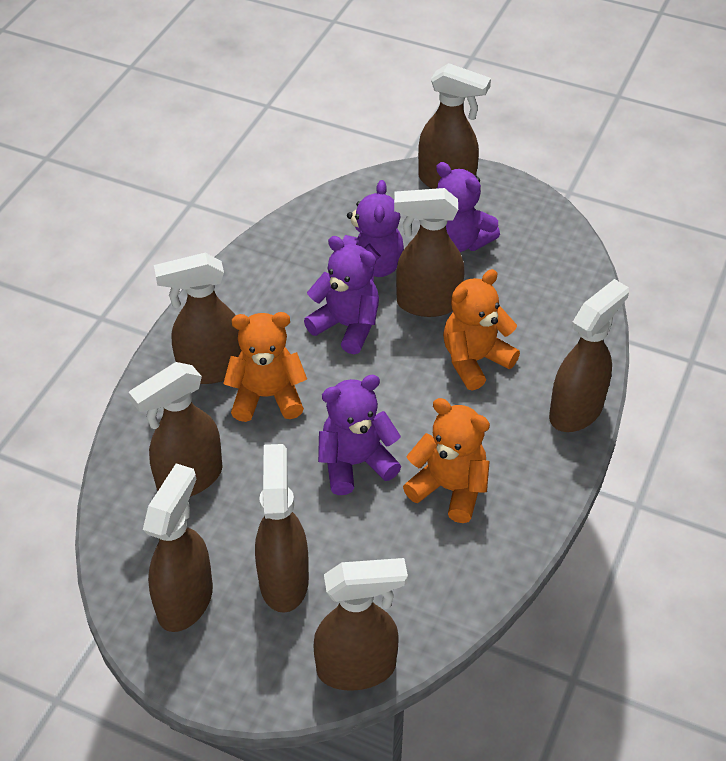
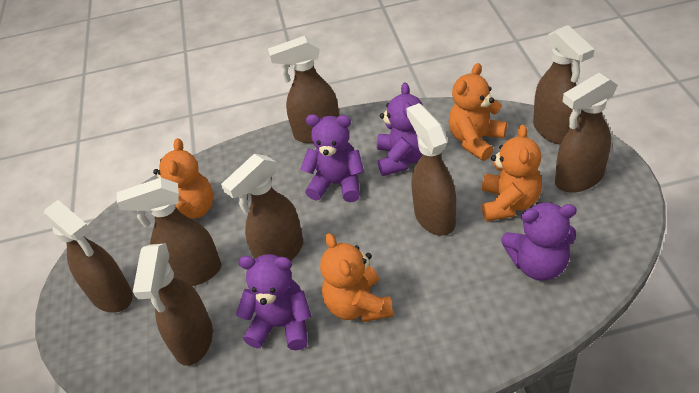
orange teddy bear: [223,312,307,422] [403,398,490,523] [443,269,520,391] = 3 -> [153,138,213,218] [320,233,393,322] [449,63,507,161] [482,124,542,222] = 4

